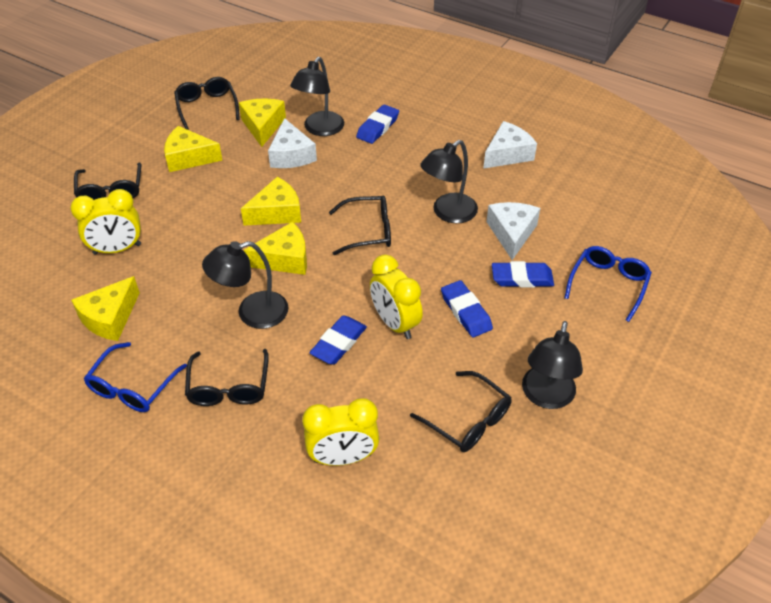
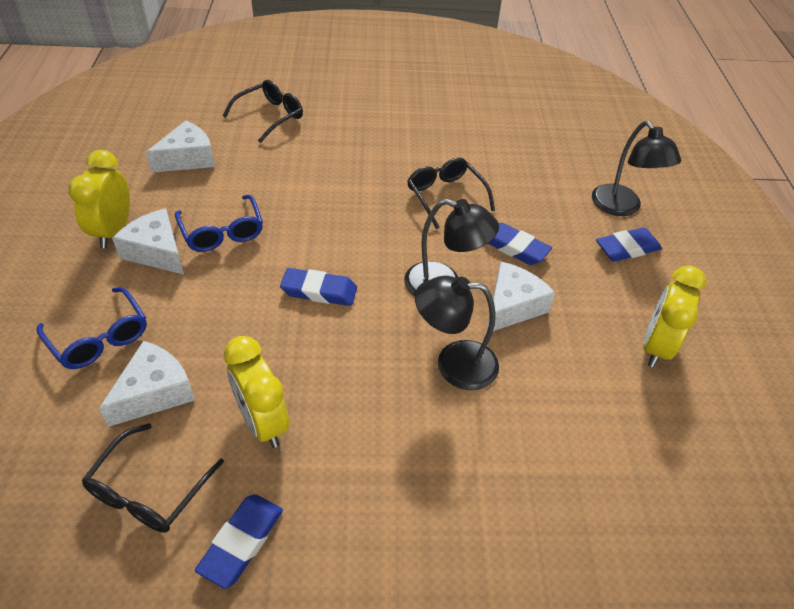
black glasses: [74,162,141,200] [174,77,240,130] [185,349,269,406] [329,196,391,255] [410,371,512,452] = 5 -> [81,423,224,533] [223,80,303,143] [407,157,495,229] = 3
black lamp: [202,241,288,329] [290,57,344,136] [420,140,478,223] [522,321,583,409] = 4 -> [404,199,499,296] [415,276,499,390] [592,121,681,216] = 3
white cheese: [268,118,317,168] [483,121,537,169] [486,202,540,260] = 3 -> [99,341,195,427] [112,208,184,275] [146,120,215,173] [486,262,555,333] = 4
yellow cheese: [71,276,140,341] [164,126,222,172] [239,98,286,147] [241,177,301,226] [244,222,307,275] = 5 -> none = 0

